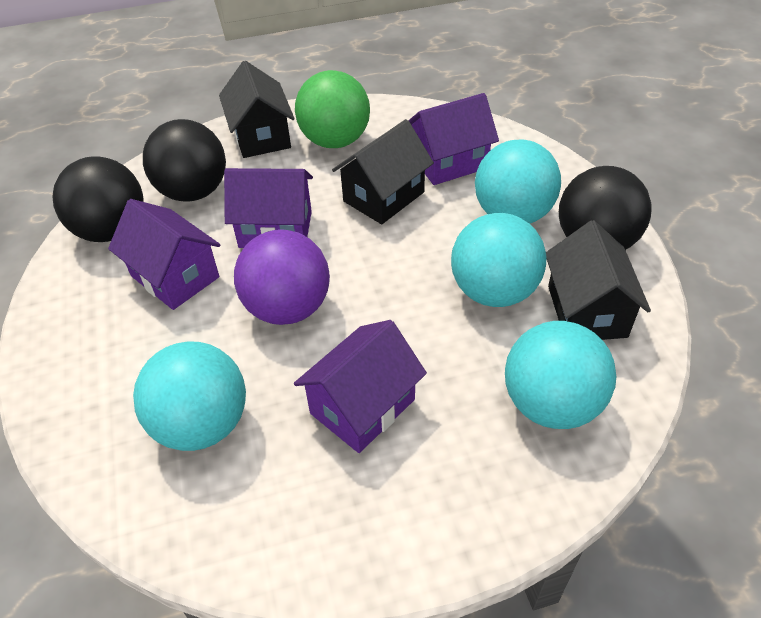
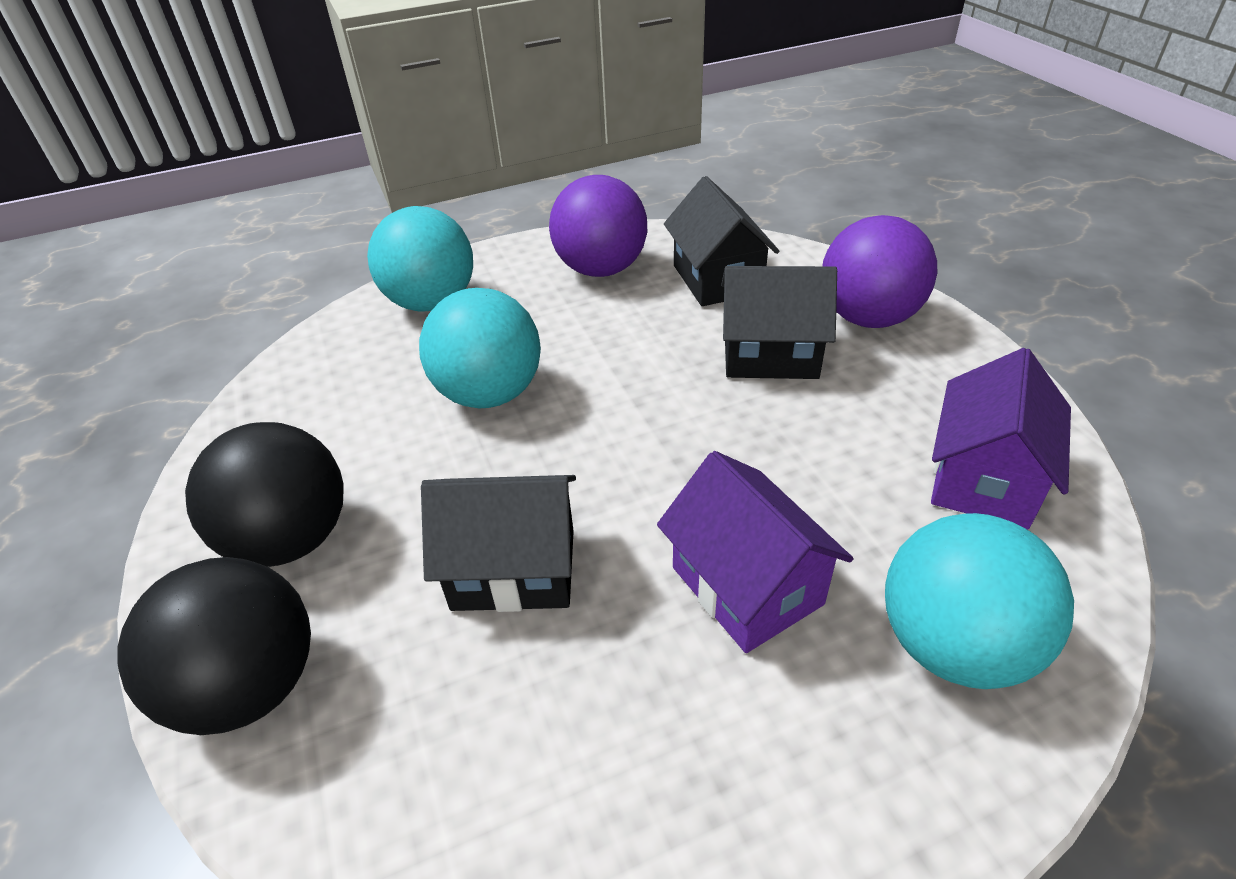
black ball: [53,156,143,242] [143,119,226,202] [559,166,651,250] = 3 -> [117,557,311,735] [185,422,343,567] = 2
green ball: [295,70,370,148] = 1 -> none = 0
purple ball: [234,229,330,325] = 1 -> [549,175,647,277] [822,215,937,328] = 2
purple house: [108,199,221,310] [224,168,313,248] [294,320,427,453] [409,93,499,185] = 4 -> [657,451,853,653] [931,348,1071,529] = 2
turquoise ball: [133,341,246,451] [451,213,546,307] [475,140,561,224] [505,321,616,429] = 4 -> [367,206,473,312] [419,288,541,408] [885,513,1074,689] = 3

